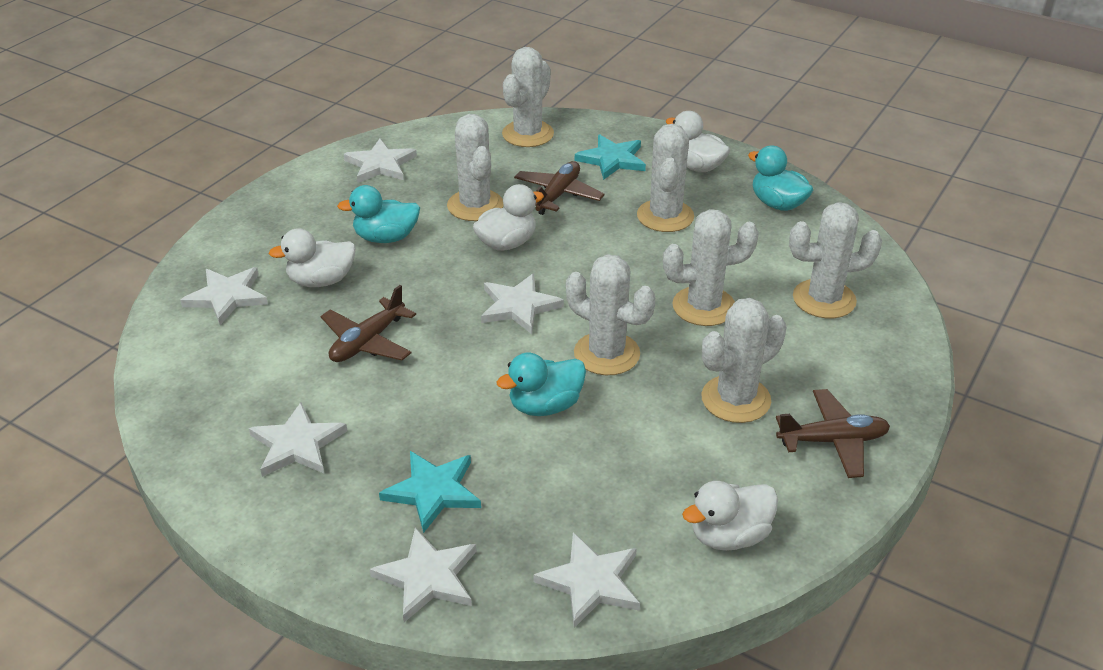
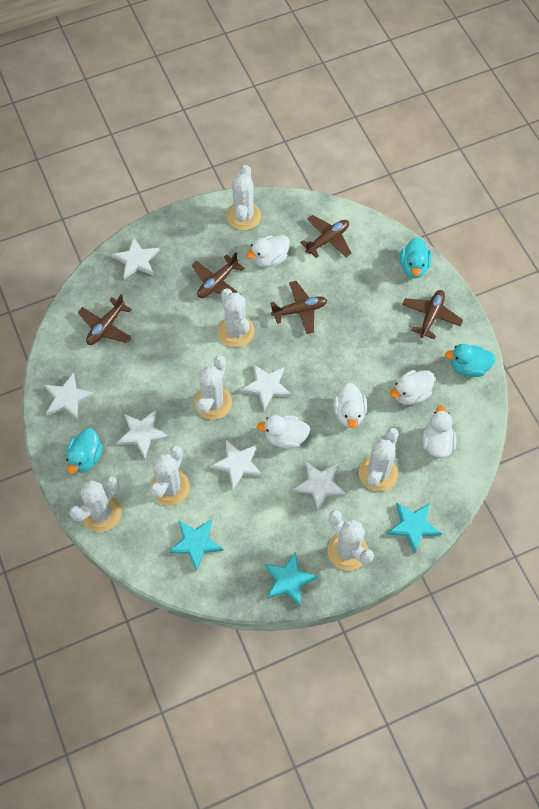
brown plane: [321,285,416,362] [514,161,605,215] [776,389,890,478] = 3 -> [78,294,132,345] [192,252,244,298] [270,281,327,334] [300,215,352,258] [402,290,463,339] = 5
turquoise star: [379,451,481,533] [575,134,646,180] = 2 -> [168,519,223,571] [264,552,318,607] [387,503,442,553] = 3
white duck: [269,228,356,287] [473,184,544,251] [665,111,730,172] [682,481,778,551] = 4 -> [246,235,290,267] [256,415,310,449] [334,383,367,428] [390,370,435,405] [422,405,457,458] = 5

